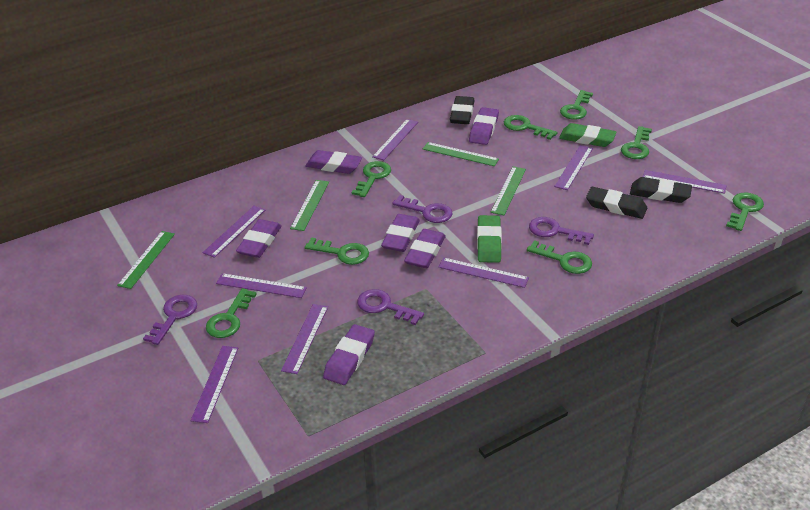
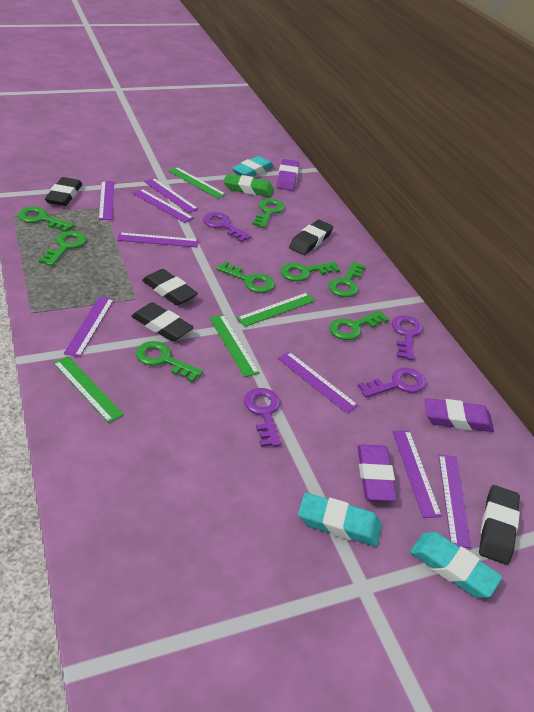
black eraser: [450,96,475,124] [586,187,647,219] [630,177,692,203] = 3 -> [45,177,82,206] [131,302,194,342] [142,269,198,305] [289,220,333,255] [479,485,520,565] = 5
green eraser: [477,215,502,263] [559,123,616,147] = 2 -> [224,174,274,197] = 1
purple eraser: [236,219,282,258] [305,150,362,174] [323,324,375,385] [381,214,420,252] [404,229,446,268] [469,107,499,145] = 6 -> [277,159,299,191] [358,444,397,501] [424,398,494,432] = 3
turquoise eraser: none = 0 -> [232,156,274,177] [298,493,382,547] [410,532,503,598] = 3

